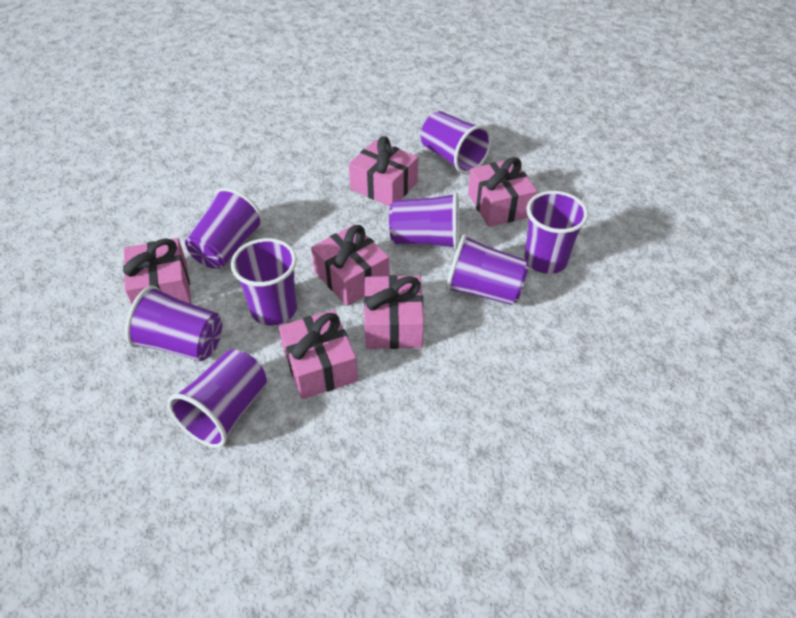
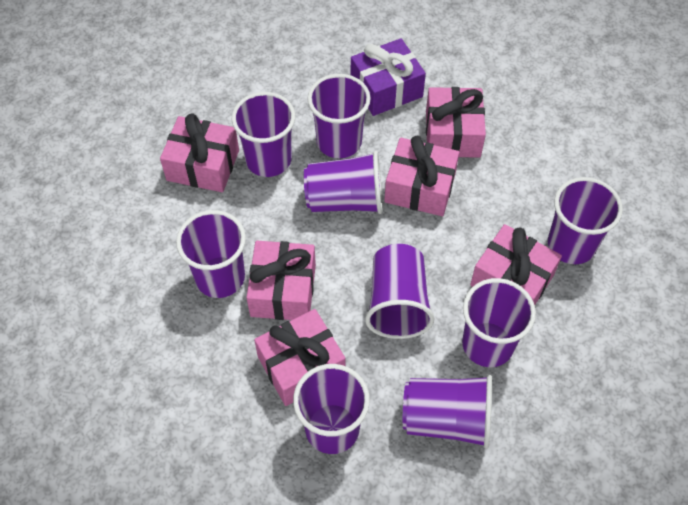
purple cup: [125,286,222,361] [167,350,267,448] [185,188,264,269] [231,238,297,325] [389,192,459,250] [421,111,492,174] [446,234,529,305] [524,191,588,274] = 8 -> [176,210,246,298] [232,92,295,177] [293,364,370,454] [304,151,383,214] [307,74,371,158] [365,244,435,339] [403,375,492,449] [462,278,536,367] [548,177,623,264] = 9
purple gift: none = 0 -> [351,38,426,116] = 1

